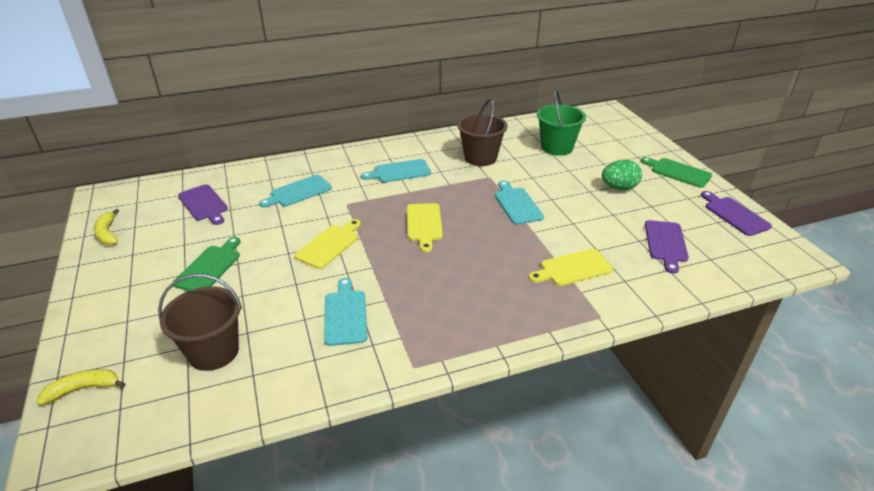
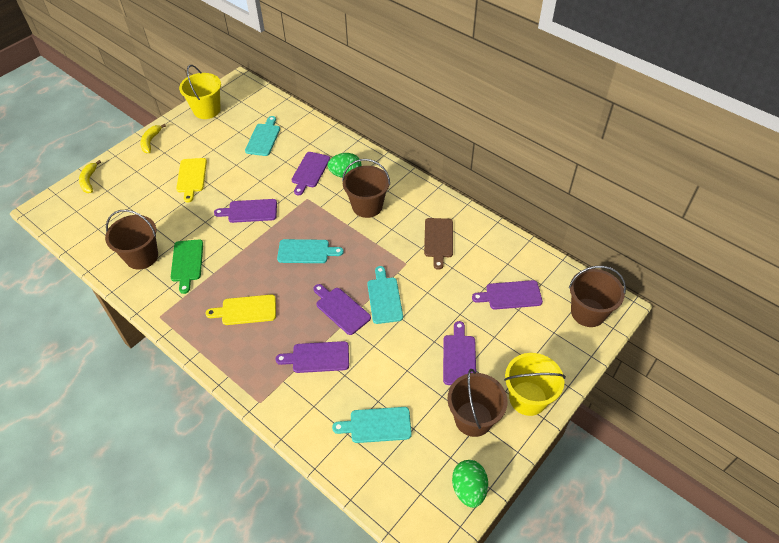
brown bucket: [158,274,242,371] [457,99,508,166] = 2 -> [105,210,158,270] [342,159,390,218] [448,369,508,437] [569,266,626,327] = 4
brown cutting board: none = 0 -> [424,218,453,270] = 1
green bucket: [537,90,586,156] = 1 -> none = 0
green cutting board: [173,237,240,291] [641,157,712,188] = 2 -> [171,240,203,294] = 1
green egg: [602,160,642,190] = 1 -> [327,153,362,178] [452,460,488,508] = 2
purple cutting board: [178,184,228,225] [645,220,689,274] [701,191,772,236] = 3 -> [214,199,277,223] [275,341,349,373] [291,152,330,196] [313,284,371,335] [443,321,476,385] [472,280,543,309] = 6
yellow bucket: none = 0 -> [179,65,221,119] [504,353,566,416] = 2
yellow cutting board: [295,219,361,269] [407,203,443,252] [529,249,613,286] = 3 -> [176,158,207,202] [205,295,276,325] = 2

